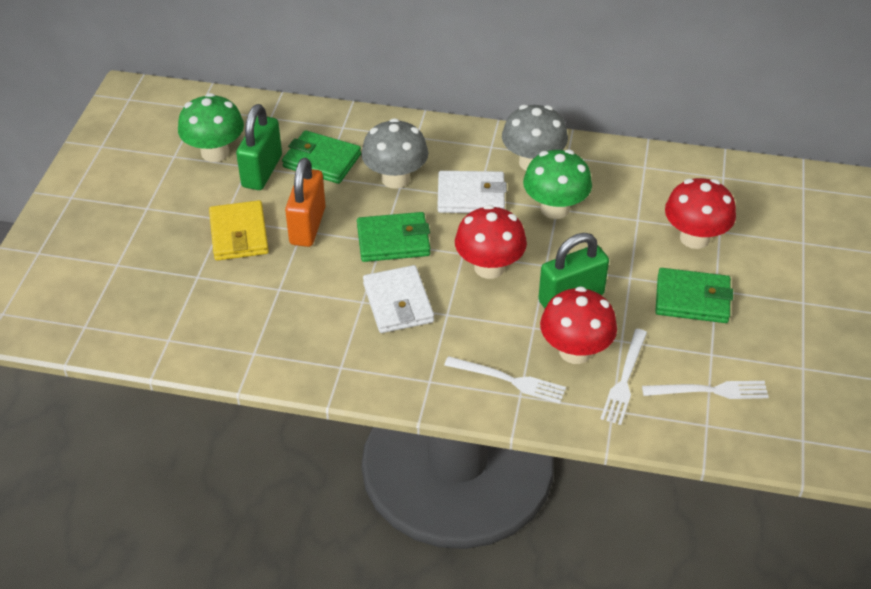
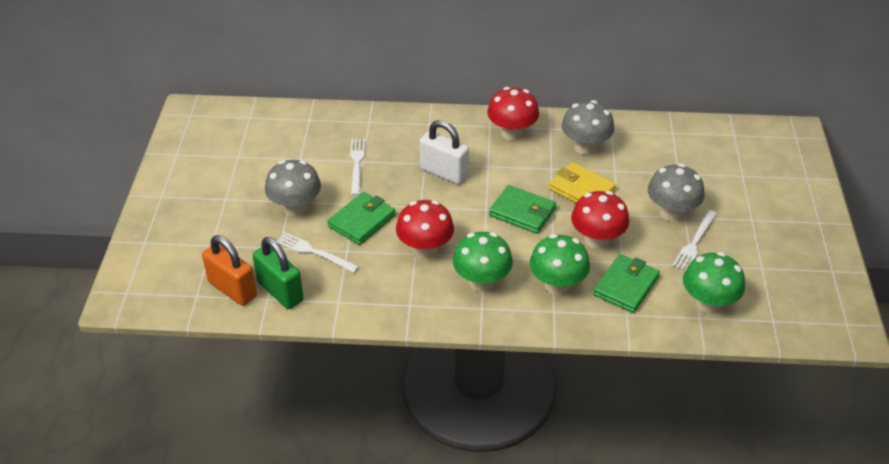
green mushroom: [178,93,244,162] [523,150,592,219] = 2 -> [453,232,513,292] [530,234,590,295] [683,252,745,314] = 3
green padlock: [236,104,282,190] [538,233,609,309] = 2 -> [253,237,304,309] = 1
grey mushroom: [361,118,428,189] [502,105,568,170] = 2 -> [265,160,321,216] [562,100,614,155] [648,164,705,221] = 3
white padlock: none = 0 -> [419,120,469,184] = 1
white wallet: [363,265,434,333] [438,171,507,213] = 2 -> none = 0

